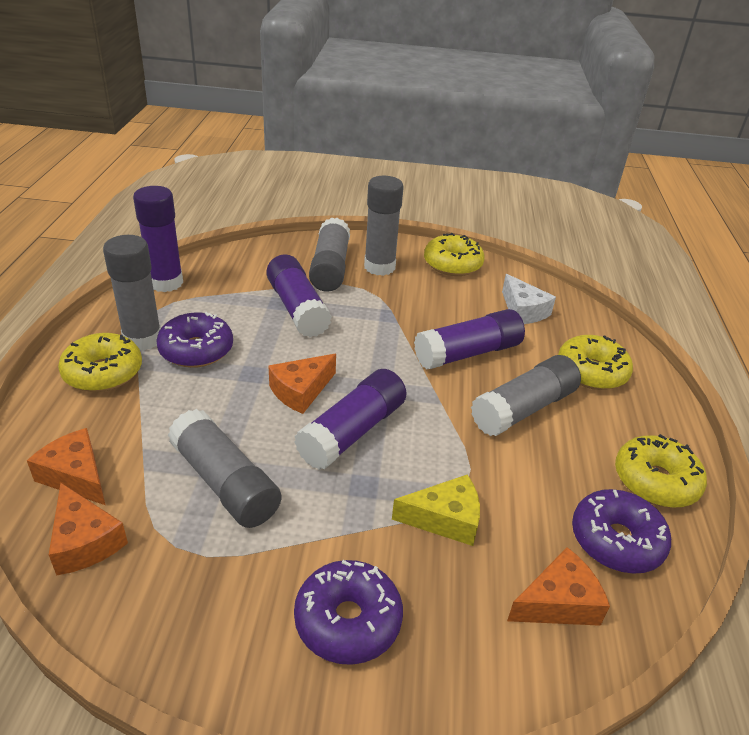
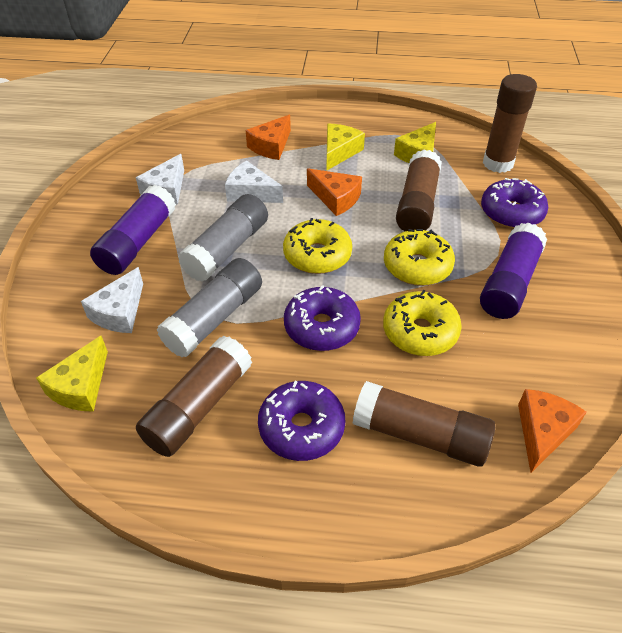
brown glue stick: none = 0 -> [136,336,252,457] [353,381,495,467] [396,149,442,231] [483,74,537,173] = 4
grey glue stick: [103,235,161,351] [168,409,282,528] [309,217,350,292] [364,176,404,276] [471,355,581,436] = 5 -> [156,258,262,358] [178,194,268,282] = 2
orange cheese: [27,428,105,505] [49,483,128,576] [268,354,336,414] [507,547,610,626] = 4 -> [246,115,291,160] [307,168,362,216] [518,389,587,473] = 3
purple glue stick: [133,186,183,292] [266,254,332,337] [294,369,407,470] [414,309,525,370] = 4 -> [90,185,176,275] [480,222,547,319] = 2
white cheese: [502,274,556,324] = 1 -> [81,267,143,333] [136,154,184,205] [225,161,283,203] = 3
yellow cheese: [392,474,480,546] = 1 -> [36,336,108,412] [326,124,365,171] [394,122,436,163] = 3
yellow donut: [58,333,142,392] [424,233,485,276] [558,335,633,390] [615,434,707,508] = 4 -> [283,218,352,274] [383,290,462,356] [384,229,455,286] = 3

